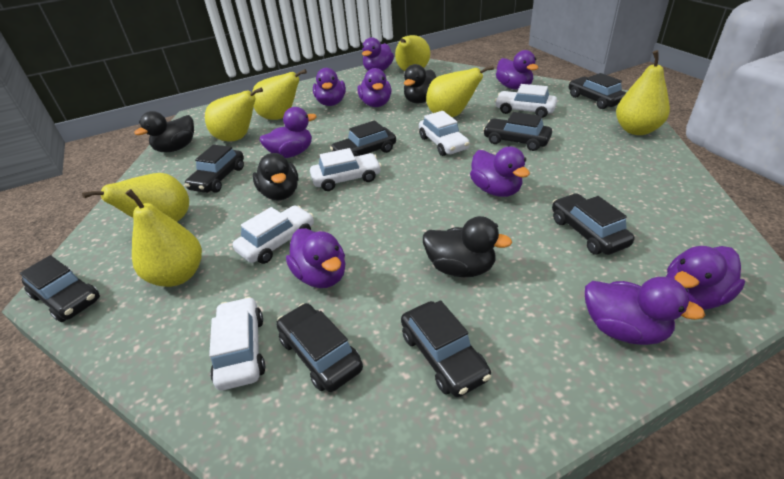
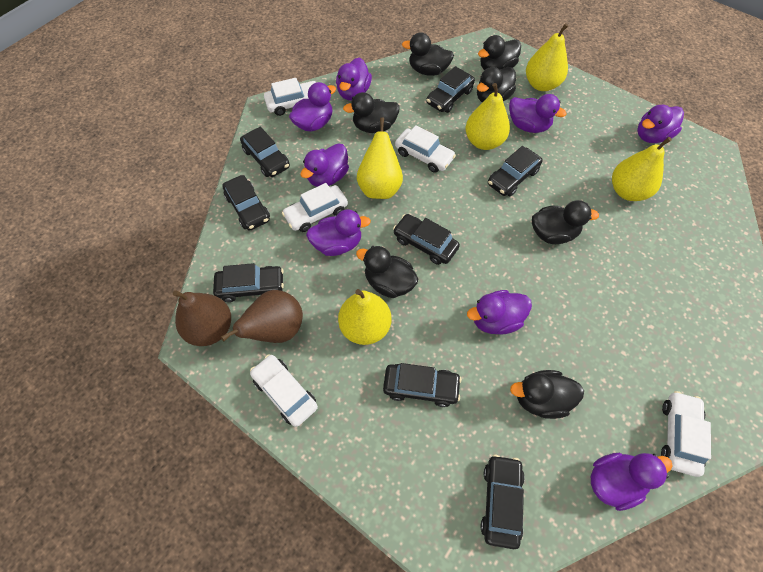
black duck: [134,111,194,152] [252,153,298,200] [404,64,436,104] [423,216,512,277] = 4 -> [343,92,400,133] [356,246,418,298] [402,32,454,76] [477,67,516,102] [478,35,521,70] [510,370,584,419] [532,200,599,244] = 7
brown pear: none = 0 -> [173,290,231,346] [221,290,303,343] = 2
purple duck: [260,107,317,158] [286,228,345,288] [313,68,346,106] [357,68,391,107] [362,37,394,71] [470,147,530,197] [496,50,538,90] [585,277,705,345] [666,246,745,310] = 9 -> [289,82,336,132] [300,143,349,187] [306,209,371,256] [336,57,372,101] [467,290,532,335] [509,94,567,133] [591,453,673,511] [637,105,684,143] = 8
yellow pear: [82,173,189,222] [125,189,202,287] [205,88,263,141] [252,69,307,120] [395,35,430,71] [426,65,494,117] [616,50,670,135] = 7 -> [338,289,391,345] [357,117,403,199] [466,83,510,150] [526,23,568,91] [612,137,672,201] = 5

